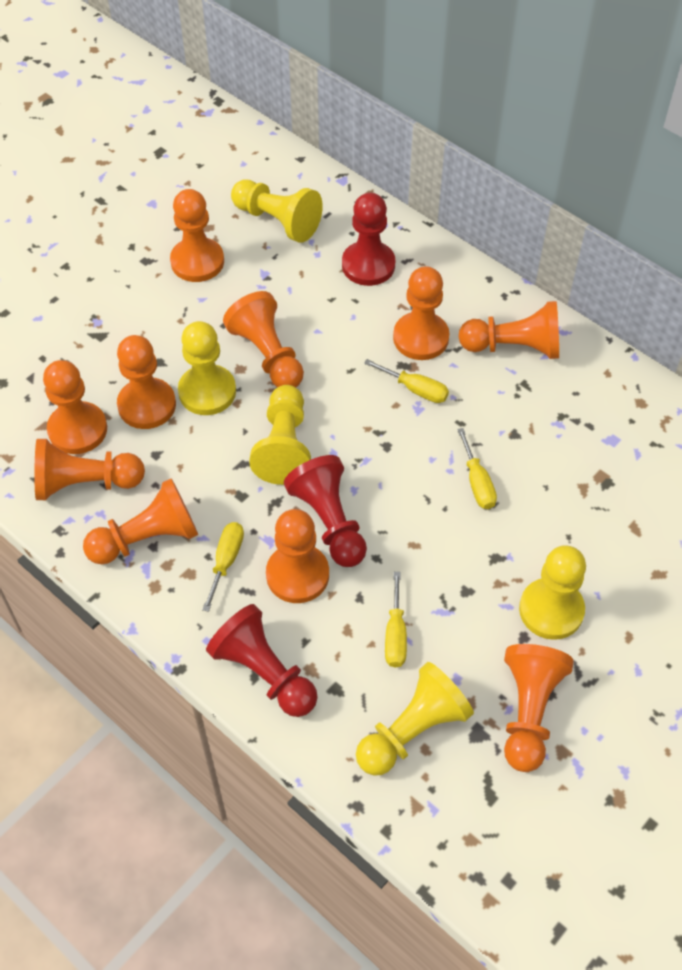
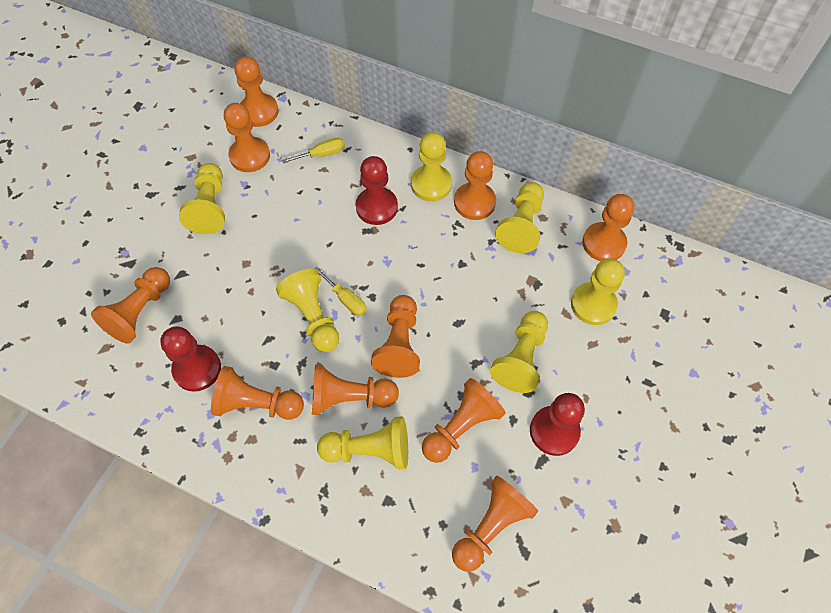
yellow pawn: [178,321,236,415] [231,180,323,243] [249,385,311,485] [356,662,474,776] [519,545,586,640] = 5 -> [179,163,225,234] [276,269,339,352] [317,417,408,469] [411,132,452,201] [490,311,548,393] [495,182,544,253] [571,258,625,325] = 7
yellow screwdriver: [202,522,244,612] [364,359,449,403] [385,572,407,668] [457,428,497,509] = 4 -> [282,138,345,163] [314,267,367,316] = 2

